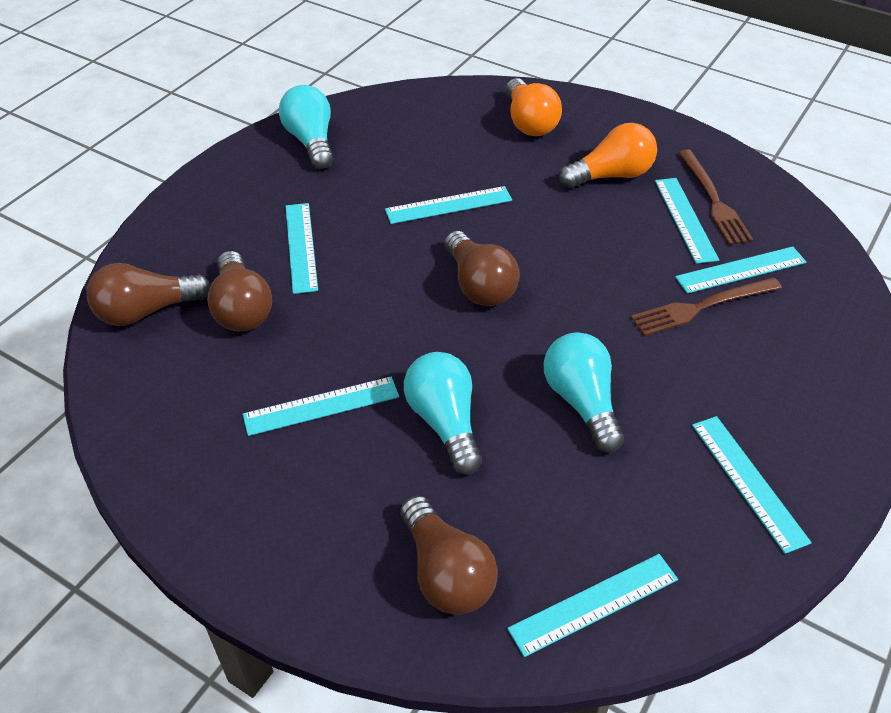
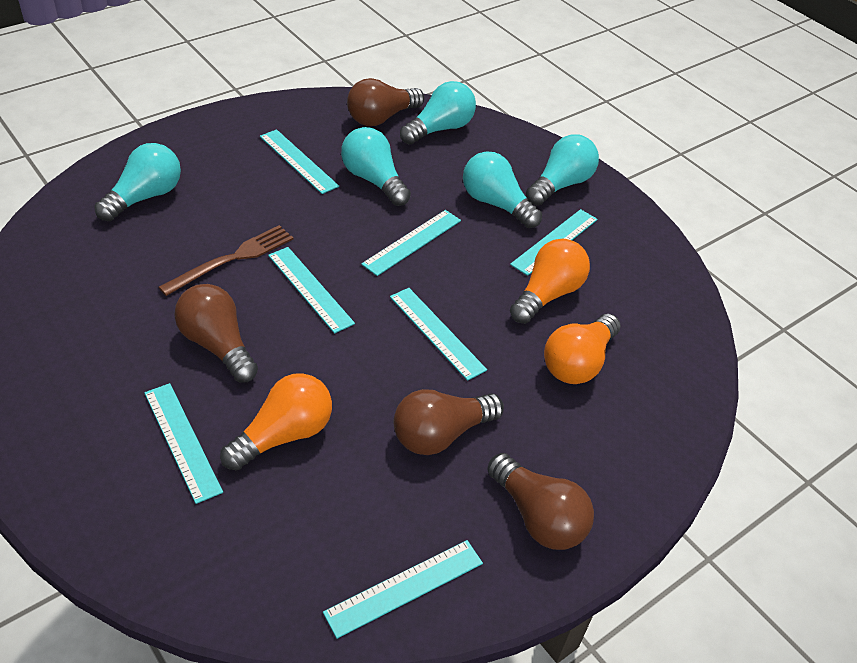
brown fork: [631,277,782,336] [678,150,754,245] = 2 -> [159,225,293,296] = 1
orange light bulb: [506,78,562,136] [559,123,657,188] = 2 -> [220,373,332,471] [510,239,590,324] [544,314,621,384] = 3
turquoise light bulb: [279,85,334,169] [404,352,482,475] [544,332,624,453] = 3 -> [94,143,181,221] [341,127,411,206] [400,81,476,145] [463,151,542,228] [526,134,599,206] = 5

